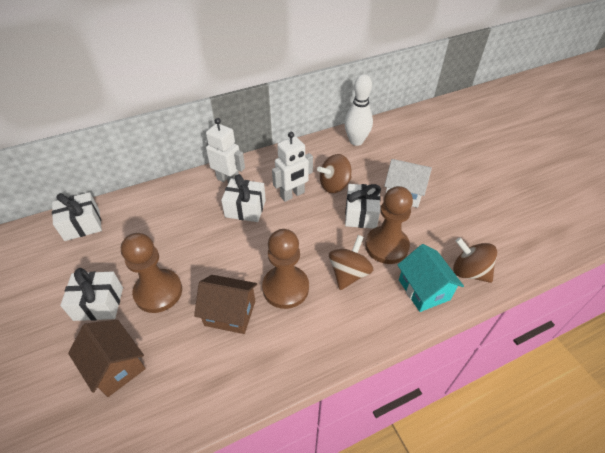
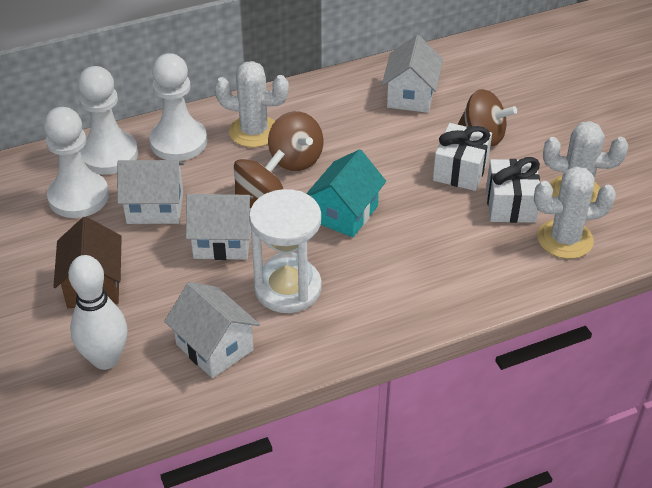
brown house: [68,320,146,397] [194,275,257,334] = 2 -> [53,217,122,308] = 1
brown pawn: [121,233,182,313] [262,229,309,309] [365,186,413,264] = 3 -> none = 0
white cactus: none = 0 -> [214,61,289,148] [534,166,616,259] [543,121,628,203] = 3
white gift: [52,192,102,241] [60,268,123,321] [221,174,266,222] [345,184,381,229] = 4 -> [433,123,492,191] [486,157,540,223] = 2
white hourglass: none = 0 -> [249,189,322,313] = 1
white house: [384,159,432,208] = 1 -> [117,160,184,224] [164,282,260,378] [186,194,253,260] [382,35,443,113] = 4
white pawn: none = 0 -> [44,107,109,218] [77,66,138,174] [149,53,207,161] = 3
white robot: [205,118,245,183] [272,132,313,202] = 2 -> none = 0

